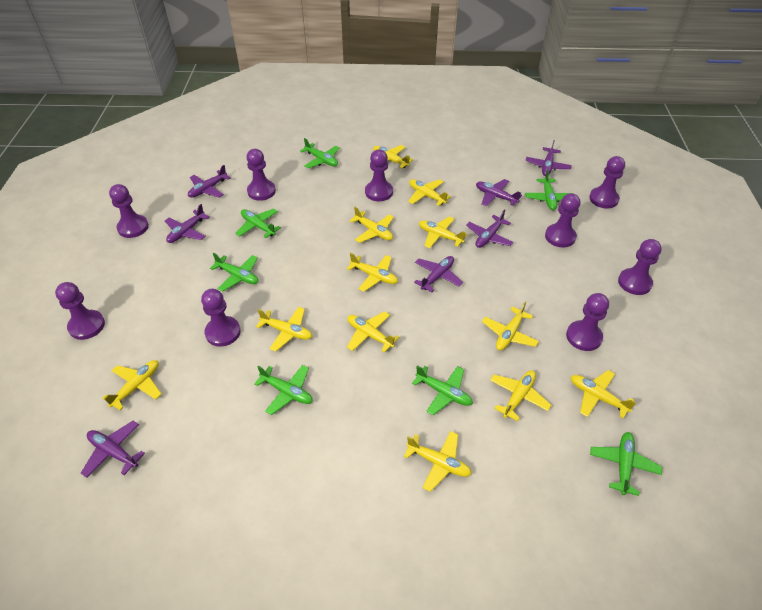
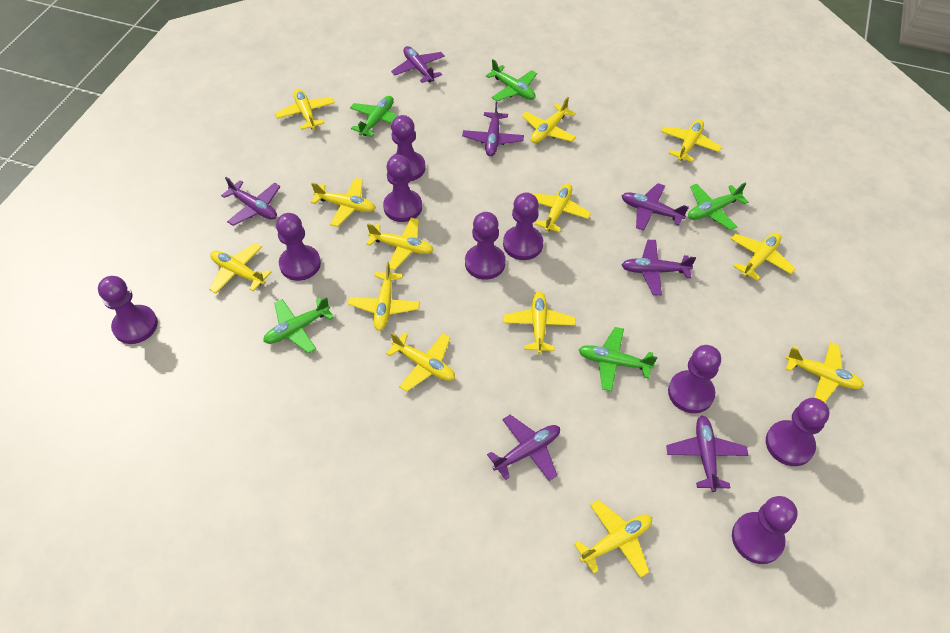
green plane: [210,253,258,292] [235,209,281,238] [254,365,313,415] [300,138,339,168] [412,365,473,415] [525,170,569,210] [590,432,662,496] = 7 -> [263,297,334,354] [350,96,397,137] [486,59,537,101] [579,327,657,391] [688,183,748,230] = 5
yellow plane: [102,360,161,410] [256,307,312,351] [347,253,398,292] [347,311,399,353] [350,207,394,243] [373,145,413,168] [404,431,472,492] [408,179,451,206] [419,217,467,248] [482,302,539,351] [490,370,551,421] [571,370,636,418] = 12 -> [209,243,272,293] [275,88,335,130] [311,178,376,227] [348,262,420,331] [366,218,433,270] [386,333,455,392] [503,291,576,354] [522,97,576,143] [531,183,591,233] [574,500,652,578] [661,119,722,162] [731,232,796,281] [786,342,864,403] = 13

